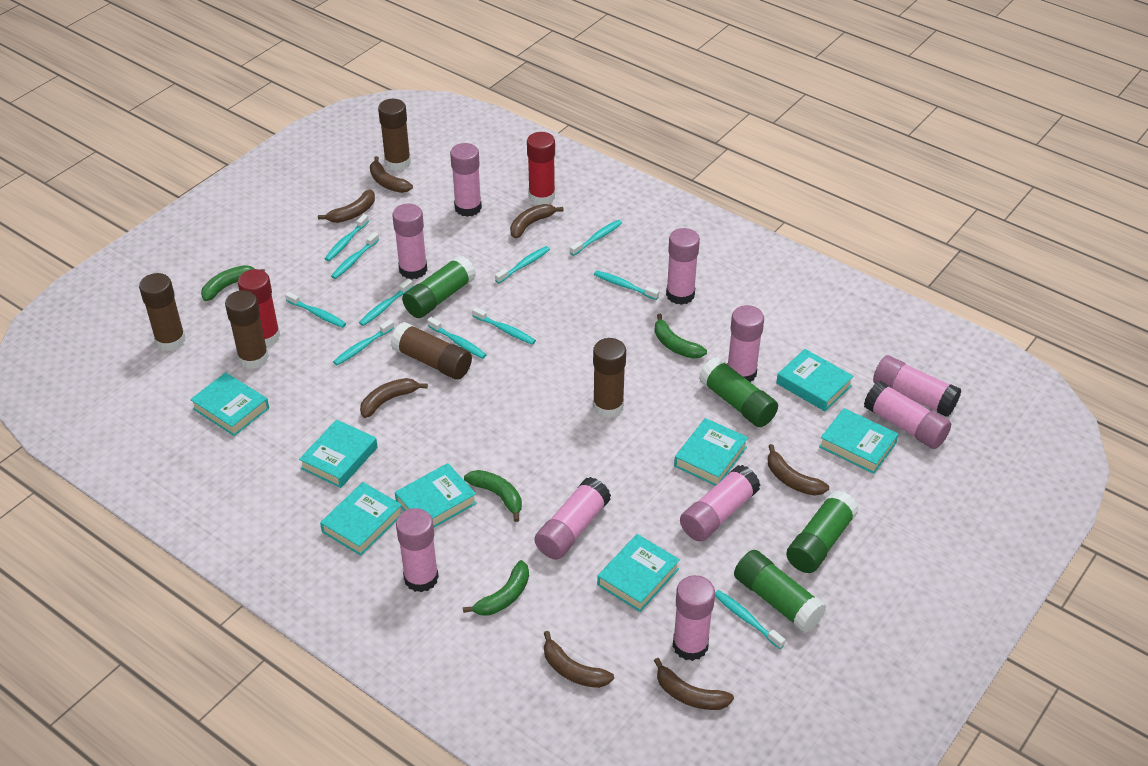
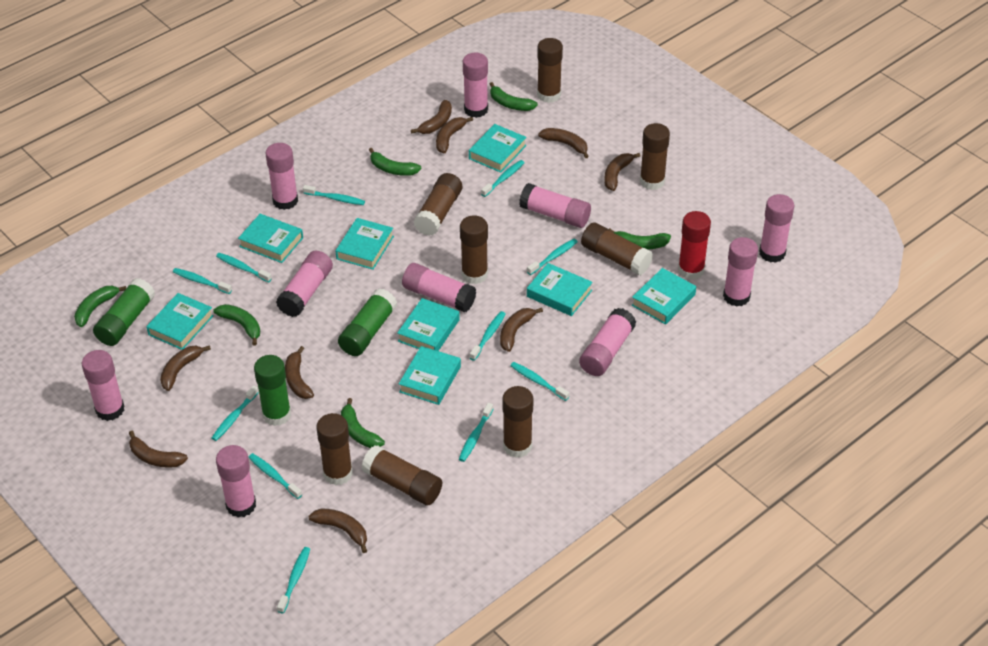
brown banana: [318,190,375,223] [360,378,428,418] [370,156,413,193] [510,204,564,239] [544,631,614,688] [654,658,734,710] [768,444,829,496] = 7 -> [129,431,188,468] [160,345,211,391] [285,346,314,399] [308,508,367,553] [411,100,452,134] [436,117,473,154] [500,308,543,352] [538,128,589,158] [604,153,640,191] = 9
brown glue stick: [139,273,186,351] [225,290,269,369] [378,99,411,171] [390,322,472,380] [593,338,626,418] = 5 -> [316,413,353,485] [361,445,442,505] [413,173,462,236] [460,216,488,284] [502,386,533,458] [537,38,563,103] [581,222,653,275] [640,123,670,190] = 8
green banana: [201,265,265,301] [463,560,529,616] [464,470,522,522] [654,314,707,359] = 4 -> [74,286,126,327] [214,304,260,346] [341,398,385,448] [369,148,421,176] [490,82,538,111] [609,228,671,250] = 6
green glue stick: [402,255,476,318] [699,357,778,427] [734,550,826,633] [786,490,859,573] = 4 -> [93,278,155,346] [254,355,291,426] [338,289,397,356] = 3
red glue stick: [238,269,280,346] [527,132,555,205] = 2 -> [678,211,711,280] = 1

